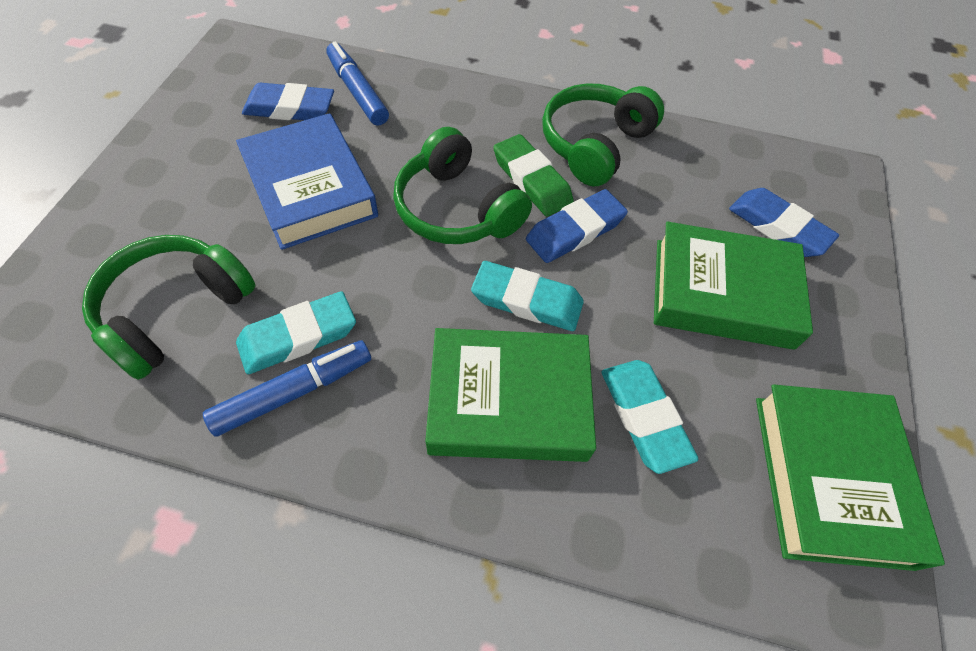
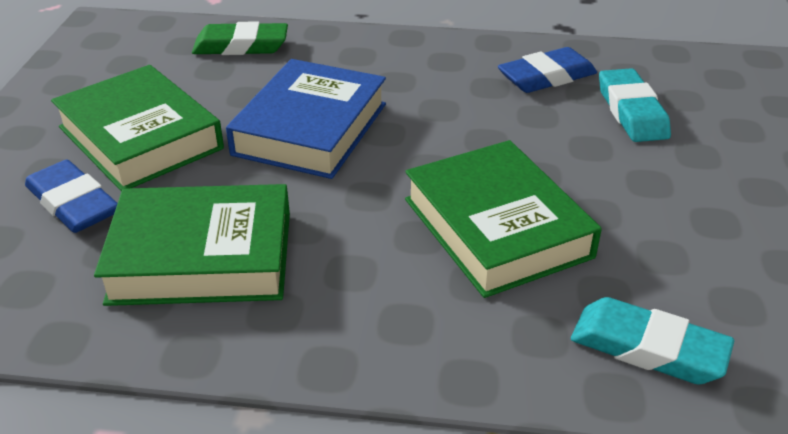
blue eraser: [242,83,334,120] [526,189,628,263] [729,188,839,257] = 3 -> [25,160,118,233] [498,47,597,93] = 2
blue marker: [203,340,371,437] [326,41,389,126] = 2 -> none = 0
green headphones: [82,235,256,380] [393,127,532,244] [542,83,664,187] = 3 -> none = 0
turquoise eraser: [236,291,356,374] [471,261,584,331] [602,360,698,474] = 3 -> [571,297,734,385] [599,68,671,142] = 2

